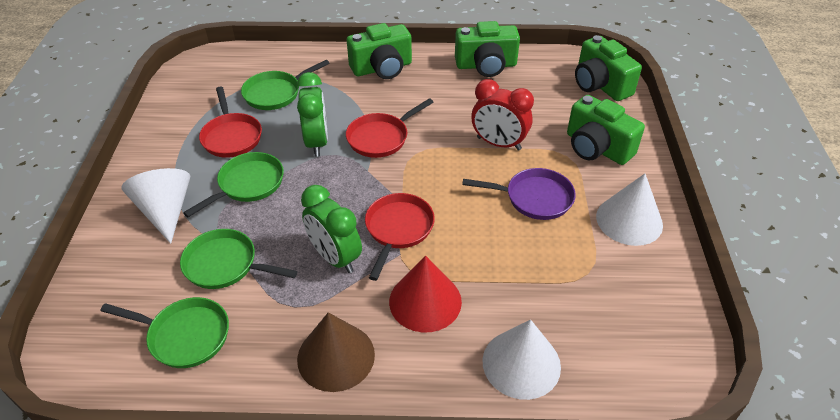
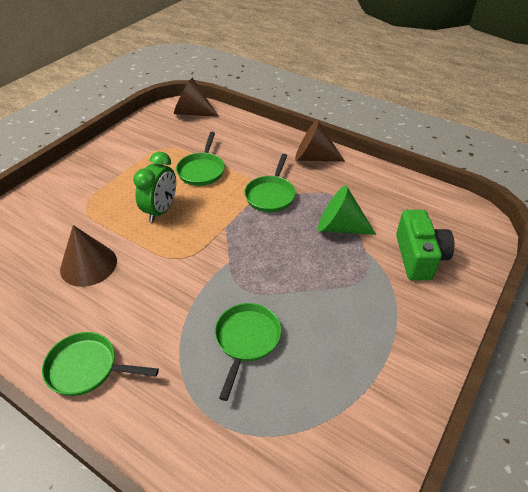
brown cone: [297,312,375,392] = 1 -> [60,225,117,287] [174,77,219,117] [295,120,345,162] = 3
green camera: [347,23,412,79] [455,21,520,77] [567,95,645,165] [575,35,642,101] = 4 -> [396,210,455,280] = 1
green clock: [297,72,328,157] [301,185,362,273] = 2 -> [133,152,176,222] = 1
green cone: none = 0 -> [318,186,376,235] = 1
purple pan: [462,168,576,220] = 1 -> none = 0
red clock: [471,79,534,150] = 1 -> none = 0
red cone: [389,256,462,332] = 1 -> none = 0
red pan: [199,87,262,158] [346,98,434,158] [365,193,435,281] = 3 -> none = 0
white cone: [121,168,190,244] [483,320,561,400] [596,174,663,246] = 3 -> none = 0

